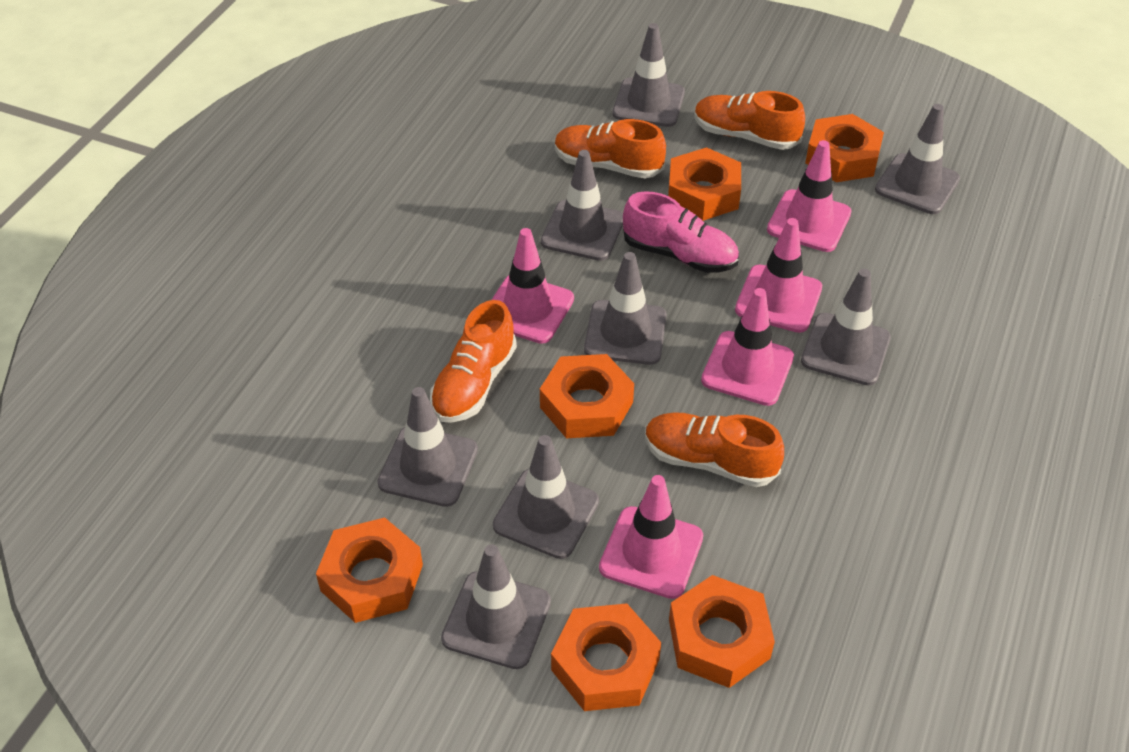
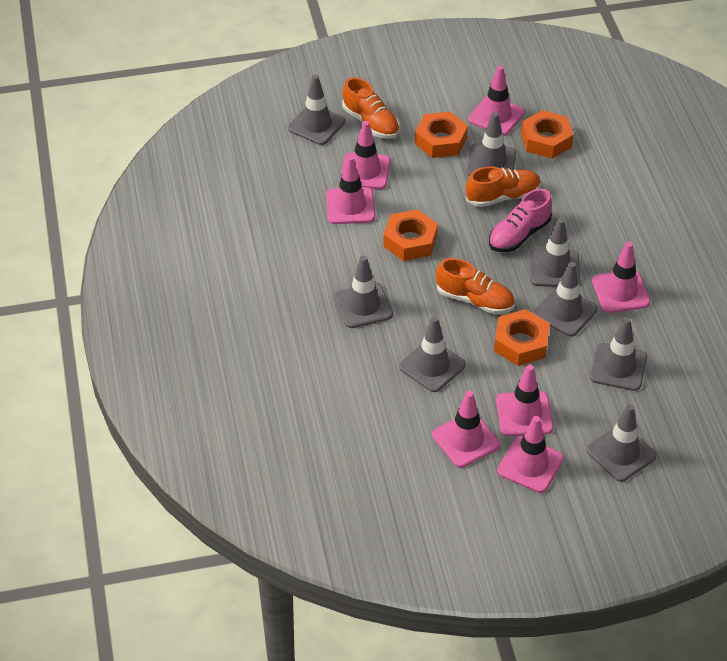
orange nut: [316,518,423,623] [540,354,634,438] [551,603,661,711] [668,147,741,221] [669,575,775,688] [805,114,884,182] = 6 -> [383,209,438,261] [415,112,468,158] [494,309,550,366] [521,110,573,159] = 4
orange shoe: [430,300,517,423] [555,119,666,178] [645,412,784,487] [694,91,805,150] = 4 -> [342,77,400,139] [436,258,515,314] [466,167,541,207] = 3
pink traffic cone: [492,228,574,344] [599,475,703,599] [701,288,794,406] [735,218,822,333] [767,140,851,252] = 5 -> [326,156,375,224] [340,121,390,189] [432,391,500,468] [468,66,525,136] [496,365,553,436] [497,416,564,493] [592,242,650,313] = 7

